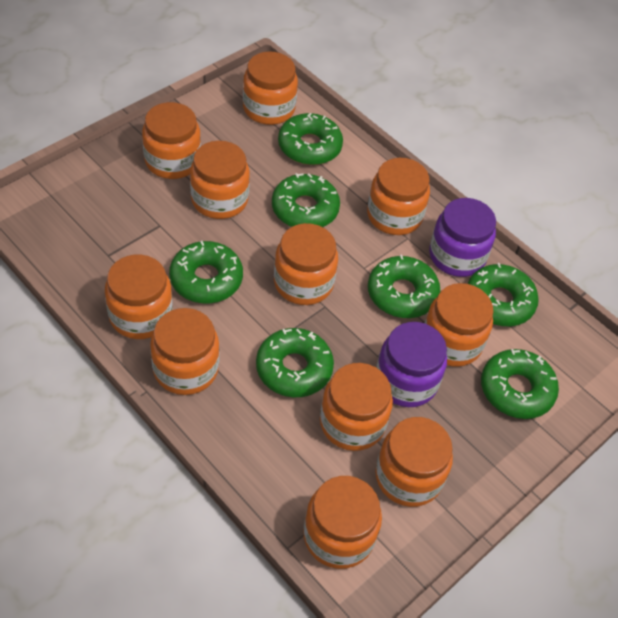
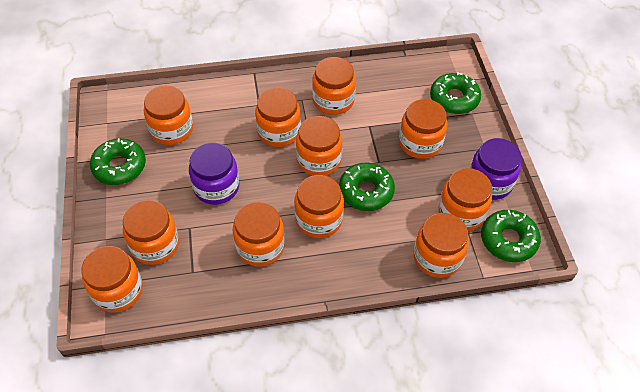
green donut: [169,241,243,303] [256,328,334,397] [272,173,340,227] [278,113,343,165] [368,255,440,318] [467,263,539,326] [481,349,559,419] = 7 -> [90,138,146,185] [339,163,395,211] [430,72,481,114] [481,210,541,262] = 4

